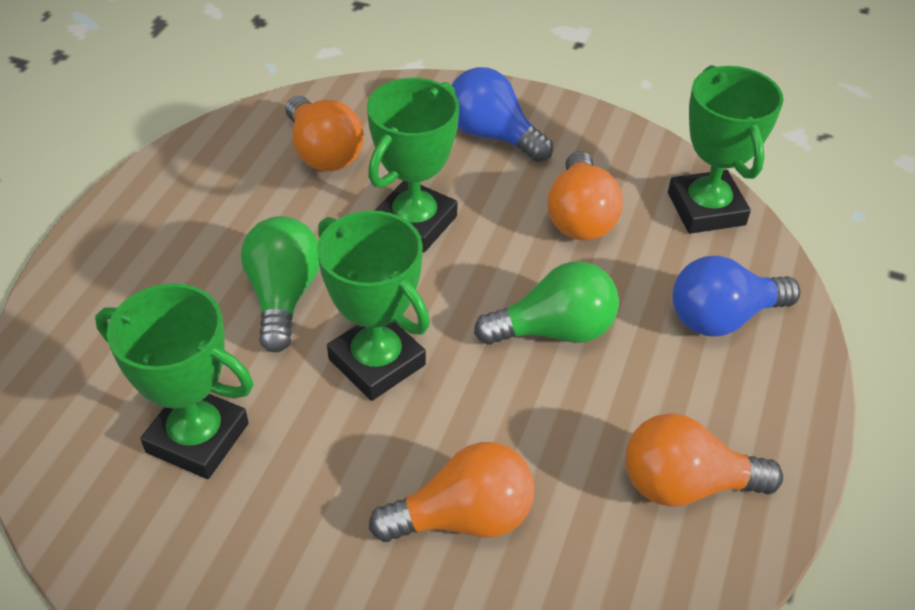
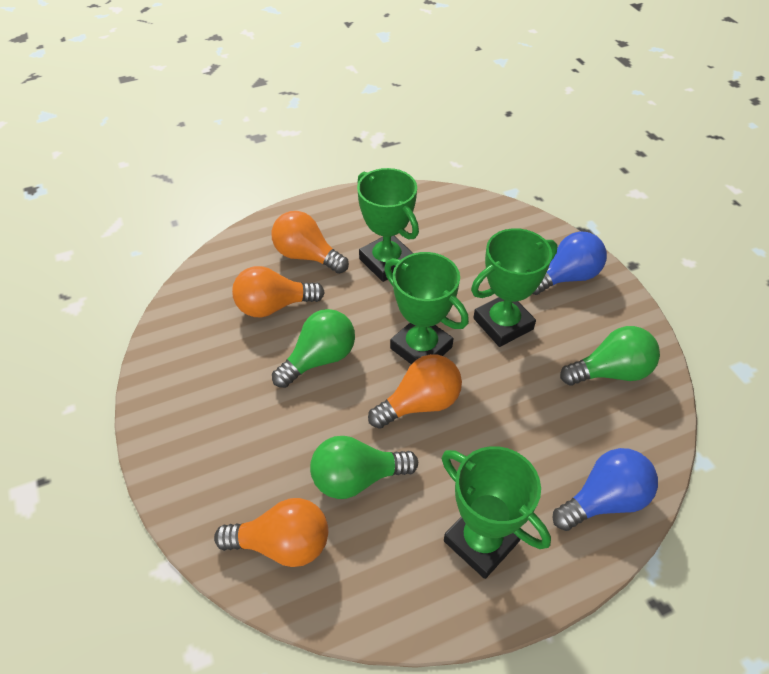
green light bulb: [241,216,320,352] [474,261,619,345] = 2 -> [272,309,355,388] [310,436,418,499] [560,326,660,385] = 3

